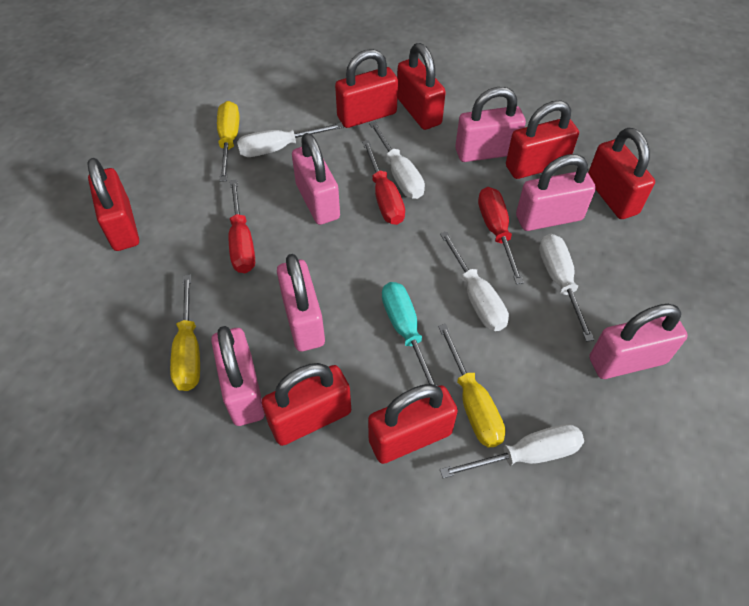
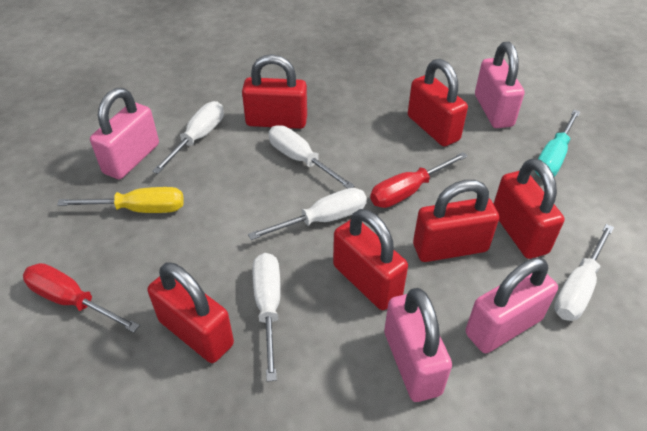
pink padlock: [211,326,265,426] [277,254,325,351] [292,133,340,225] [455,87,526,162] [516,154,596,231] [589,304,688,379] = 6 -> [90,88,159,179] [384,288,452,402] [466,258,558,353] [475,42,525,128] = 4
red padlock: [87,158,139,251] [262,363,351,446] [335,49,398,128] [368,384,458,464] [397,43,446,130] [506,101,579,179] [588,128,655,219] = 7 -> [148,262,234,363] [242,54,307,129] [333,209,408,310] [408,59,468,147] [413,180,499,262] [494,158,564,259] = 6
red screwdriver: [229,179,255,273] [362,140,405,225] [478,187,524,284] = 3 -> [23,263,140,332] [370,152,468,208] = 2
yellow screwdriver: [170,275,200,391] [217,101,239,182] [438,324,506,448] = 3 -> [57,187,184,213] = 1

